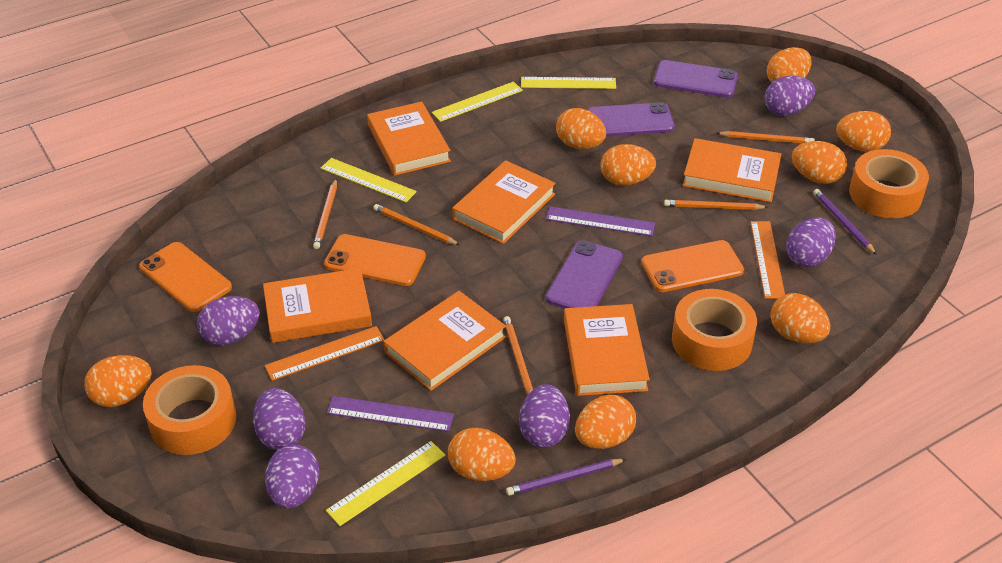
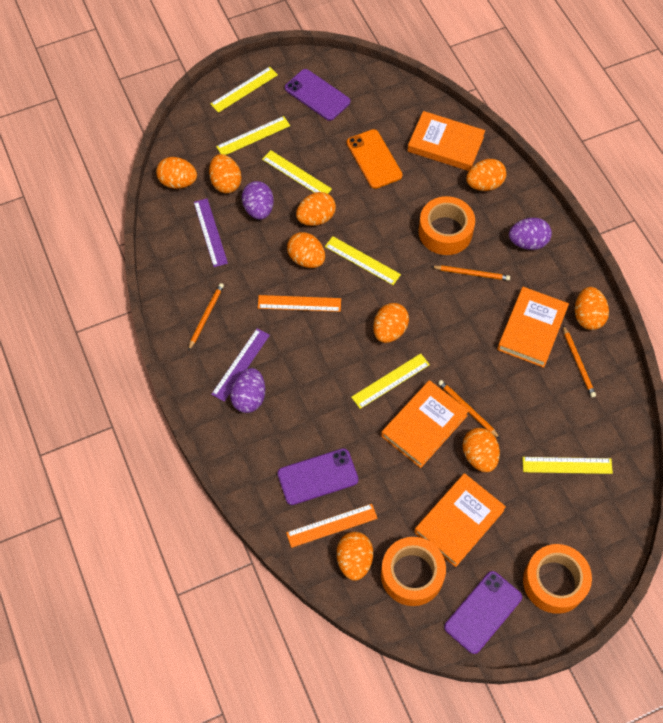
orange book: [263,268,372,343] [367,101,451,176] [384,291,506,391] [452,160,556,244] [564,304,650,396] [682,138,782,202] = 6 -> [381,380,469,468] [408,111,485,171] [414,473,506,567] [497,287,569,368] = 4
orange pencil: [313,179,337,249] [373,204,460,245] [503,316,533,395] [664,200,768,210] [717,131,815,143] = 5 -> [188,283,224,351] [431,265,510,281] [438,380,500,438] [563,326,596,398] = 4
orange phone: [139,242,232,312] [324,234,426,286] [641,240,744,292] = 3 -> [347,129,403,189] = 1
purple egg: [197,296,260,346] [253,388,306,450] [265,445,319,509] [519,384,570,448] [765,76,815,116] [786,217,836,267] = 6 -> [230,368,265,413] [242,181,274,220] [509,218,552,250] = 3
purple pencil: [506,459,626,496] [814,189,877,255] = 2 -> none = 0
yellow ruler: [321,158,417,202] [326,441,445,526] [432,81,523,122] [521,77,616,89] = 4 -> [210,67,278,113] [216,116,290,155] [262,150,332,194] [325,236,401,285] [351,353,430,409] [522,457,613,474] = 6

